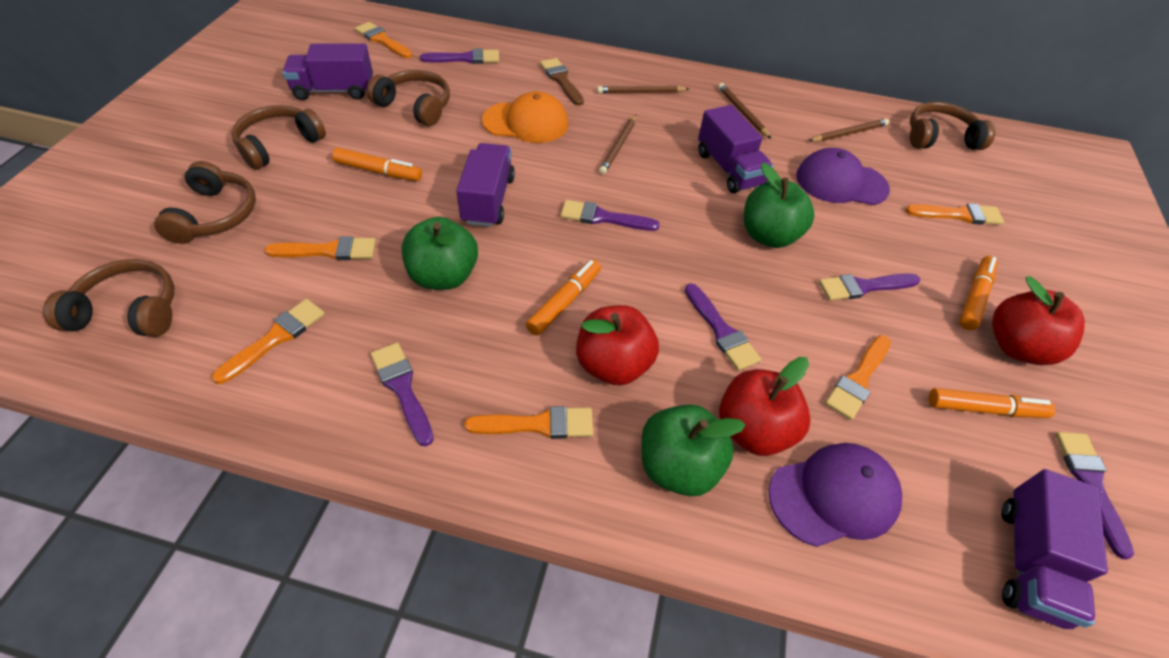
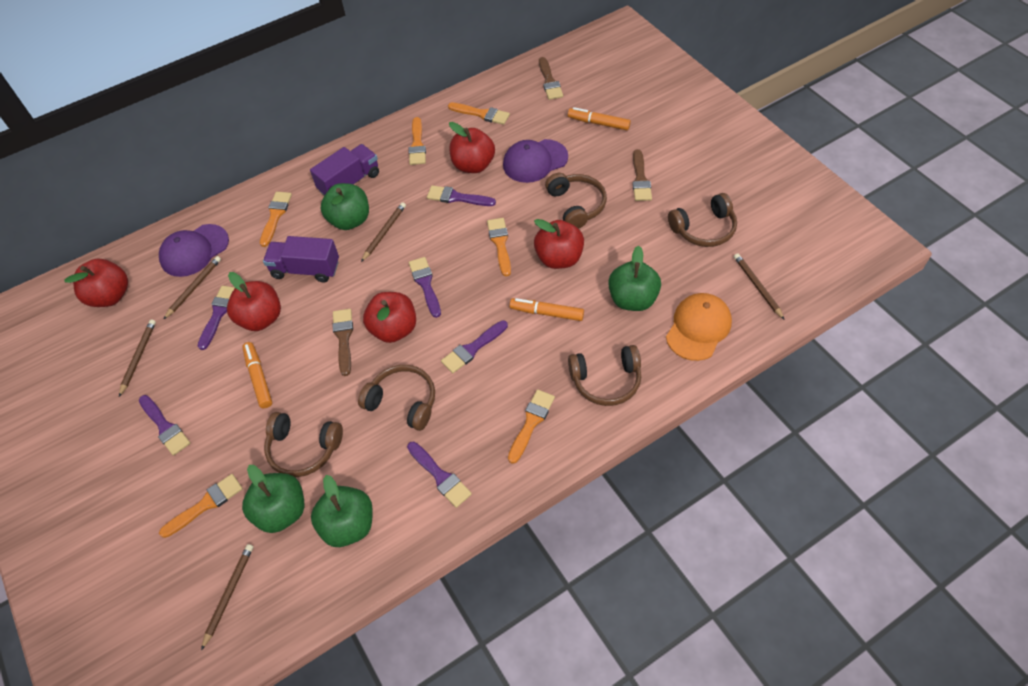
brown brush: [540,58,584,106] = 1 -> [332,309,353,376] [539,57,563,100] [632,149,652,201] = 3
brown pencil: [597,86,689,93] [599,115,636,174] [718,83,771,139] [809,118,889,142] = 4 -> [119,320,156,397] [163,256,221,320] [201,544,253,650] [361,202,406,262] [734,253,785,320] = 5
green apple: [402,217,478,290] [641,404,745,496] [744,163,814,248] = 3 -> [242,465,304,533] [311,475,373,547] [321,183,369,230] [608,246,661,311] = 4
orange marker: [332,148,422,181] [526,259,601,336] [929,388,1056,418] [959,256,998,330] = 4 -> [242,342,272,408] [509,298,584,321] [568,107,631,130] = 3
purple truck: [283,44,373,100] [456,143,515,227] [698,105,773,193] [1001,469,1108,629] = 4 -> [263,236,339,283] [310,144,379,196] = 2
red apple: [576,305,659,386] [719,357,810,456] [992,276,1085,365] = 3 -> [64,259,128,307] [227,272,281,331] [363,292,416,343] [449,122,495,173] [534,219,584,269] = 5

